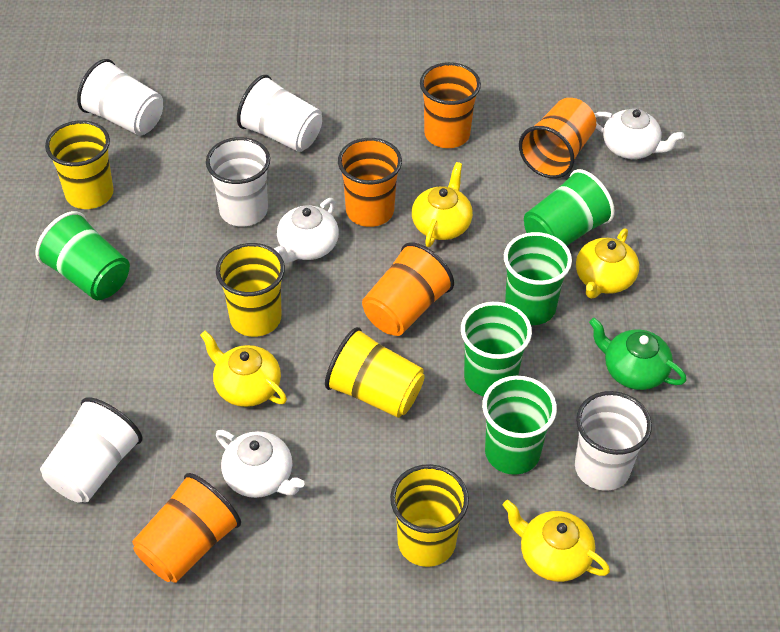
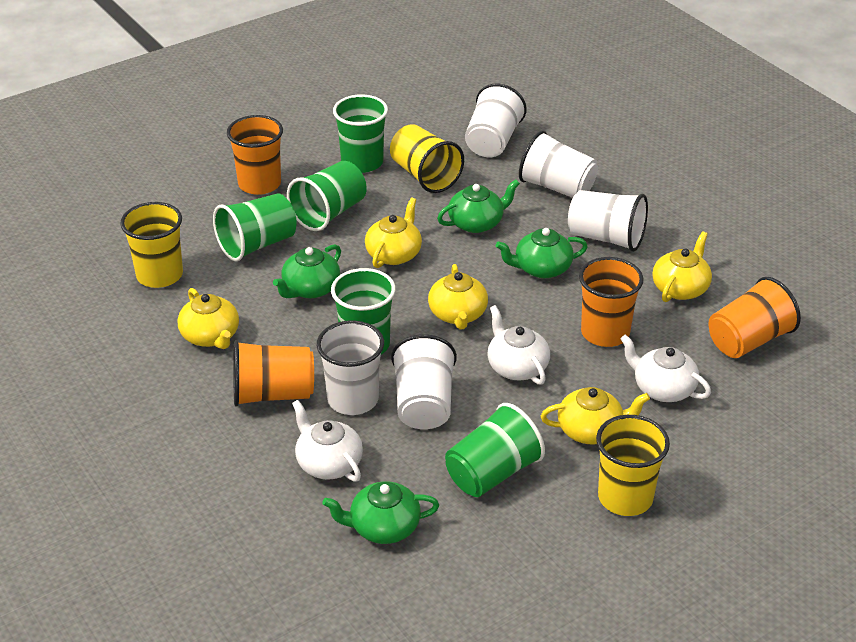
green teapot: [589,318,686,390] = 1 -> [273,244,341,298] [322,481,439,544] [437,179,520,233] [496,228,588,278] = 4
orange cup: [132,473,241,583] [338,138,402,227] [362,242,454,336] [420,62,481,148] [519,98,596,179] = 5 -> [227,115,283,195] [233,340,314,407] [579,257,644,347] [708,277,801,358] = 4
yellow cup: [45,120,114,209] [216,243,285,337] [325,327,425,418] [390,464,469,567] = 4 -> [120,202,183,288] [390,124,464,193] [596,415,670,516] = 3
yellow teapot: [200,330,287,407] [412,162,473,247] [503,500,610,582] [576,228,639,299] = 4 -> [177,288,239,349] [365,198,422,268] [428,264,488,329] [541,387,650,444] [652,231,712,302] = 5

